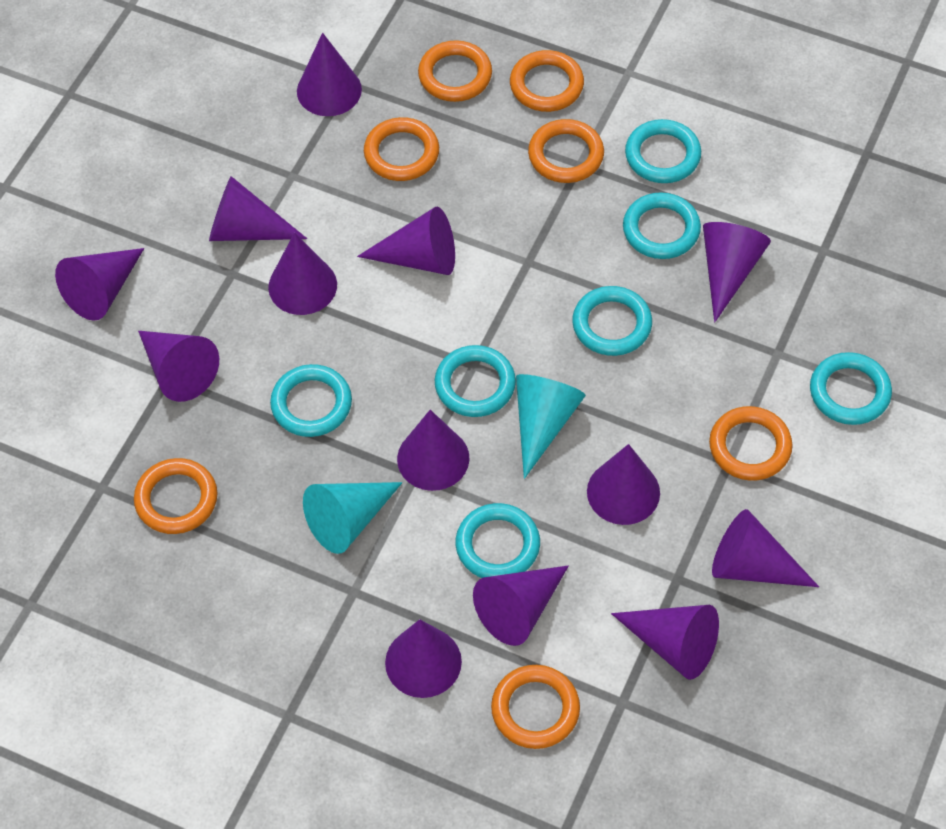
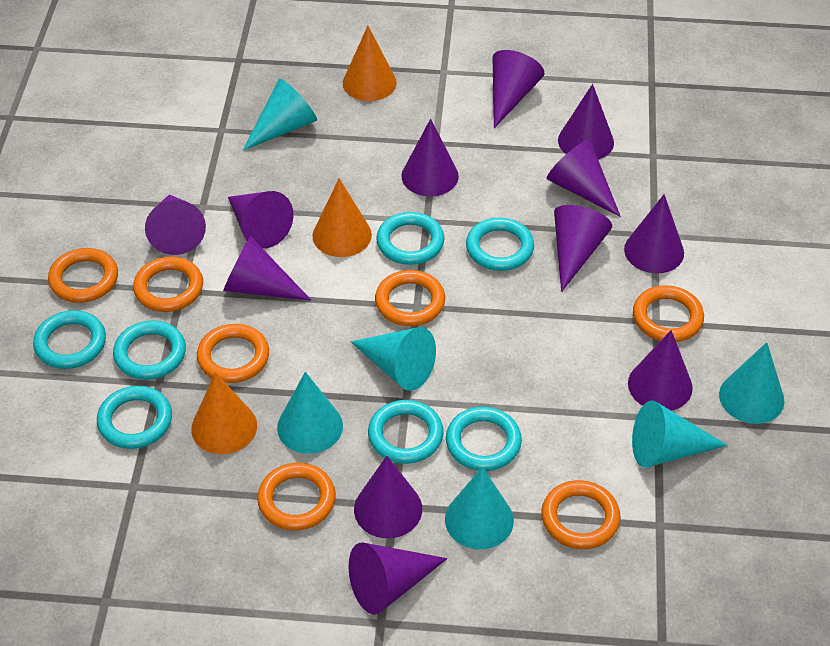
orange cone: none = 0 -> [191,372,257,454] [312,178,372,257] [343,26,397,101] = 3
purple cone: [55,248,144,321] [138,331,219,402] [209,176,307,241] [268,232,337,315] [297,33,362,116] [357,207,455,275] [385,619,462,698] [397,410,469,491] [473,565,569,646] [587,444,660,525] [611,605,719,680] [703,222,771,322] [712,509,819,587] = 13 -> [145,194,206,255] [223,236,311,300] [228,191,294,249] [348,543,448,614] [354,456,422,538] [401,119,459,197] [493,50,544,128] [547,139,621,217] [554,205,612,292] [558,84,614,160] [624,194,684,273] [628,330,693,411] = 12
turquoise cone: [303,482,403,554] [516,374,586,479] = 2 -> [243,79,317,151] [277,372,343,454] [351,327,436,391] [445,466,514,549] [632,401,727,468] [719,342,785,424] = 6

